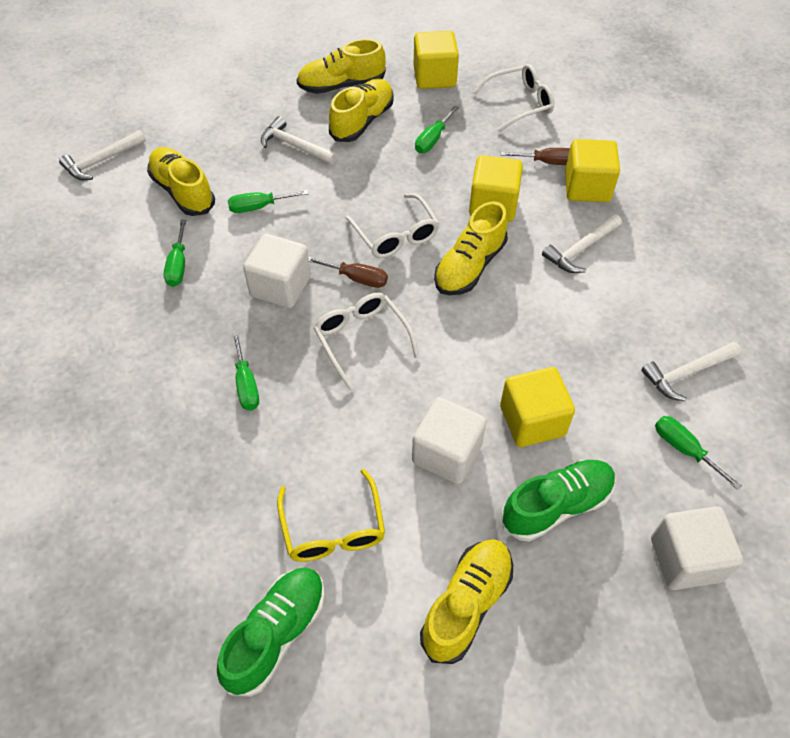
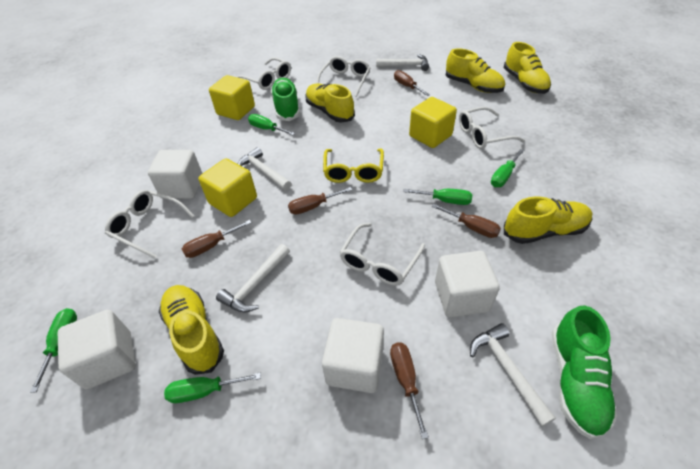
brown screwdriver: [308,256,388,288] [501,148,570,165] = 2 -> [182,220,252,258] [288,187,352,215] [390,342,429,439] [394,70,430,96] [431,204,501,238] = 5
white cube: [243,234,311,308] [412,397,487,484] [651,506,743,590] = 3 -> [58,310,136,389] [148,150,203,199] [322,318,384,393] [435,251,500,318] = 4
white glasses: [314,293,419,390] [345,193,439,258] [472,64,554,132] = 3 -> [105,190,195,259] [237,57,291,90] [317,56,371,97] [339,223,425,286] [459,107,525,149] = 5
yellow cube: [414,31,459,89] [469,155,523,222] [500,367,575,447] [565,139,620,202] = 4 -> [199,158,257,217] [209,75,255,120] [409,97,457,148] = 3

